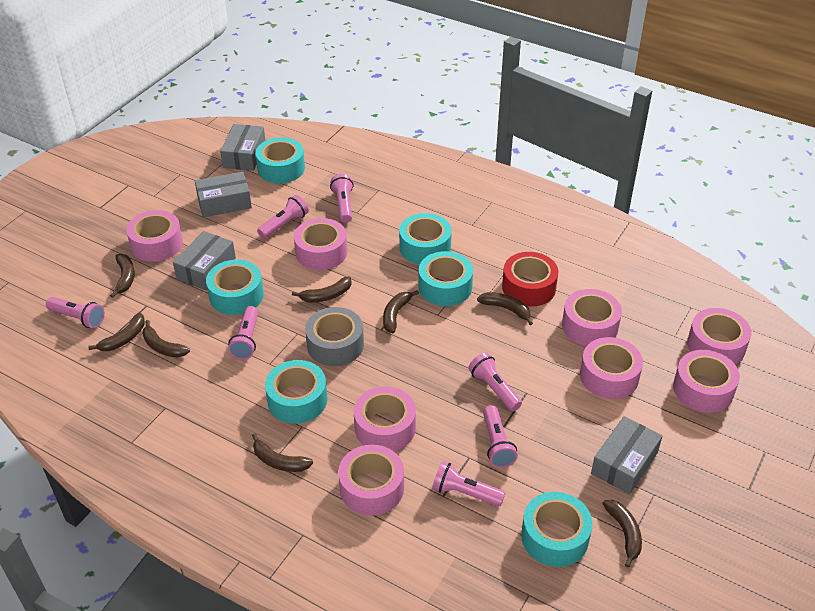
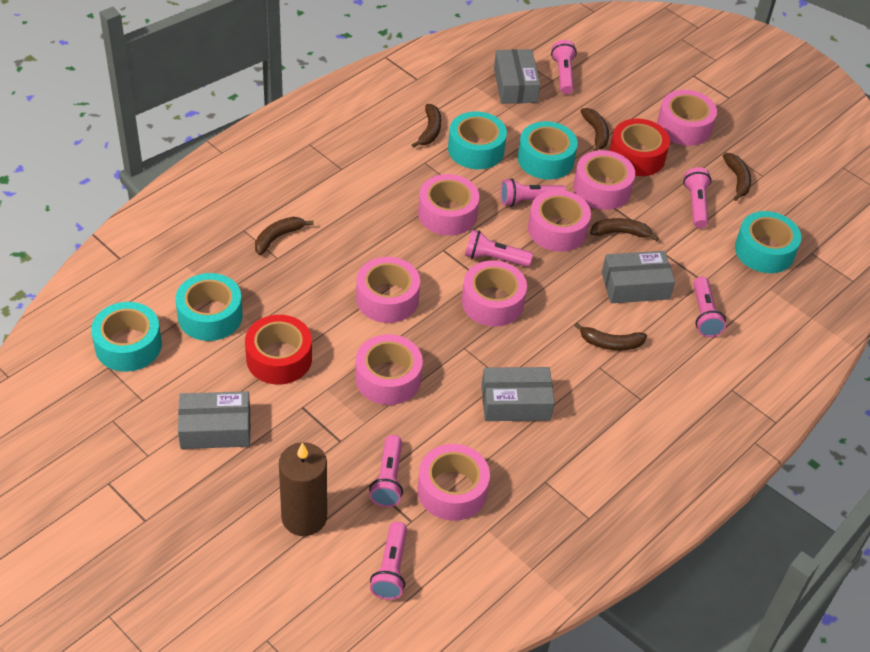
brown banana: [88,313,145,351] [110,254,135,298] [142,320,190,357] [252,434,313,472] [292,276,352,302] [383,290,419,333] [477,292,533,325] [602,500,642,568] = 8 -> [255,217,314,255] [411,104,441,148] [574,322,647,350] [580,108,609,151] [590,218,659,241] [723,153,751,201] = 6
brown candle: none = 0 -> [279,442,327,536] = 1
grey tape: [305,307,364,366] = 1 -> none = 0
red tape: [502,252,559,307] = 1 -> [245,315,312,385] [609,119,670,176] = 2
turquoise tape: [206,260,264,315] [255,137,305,183] [265,360,327,424] [399,213,452,265] [419,251,473,306] [521,492,593,567] = 6 -> [91,302,162,372] [176,273,243,341] [448,111,507,169] [518,121,578,180] [735,211,801,273] = 5

